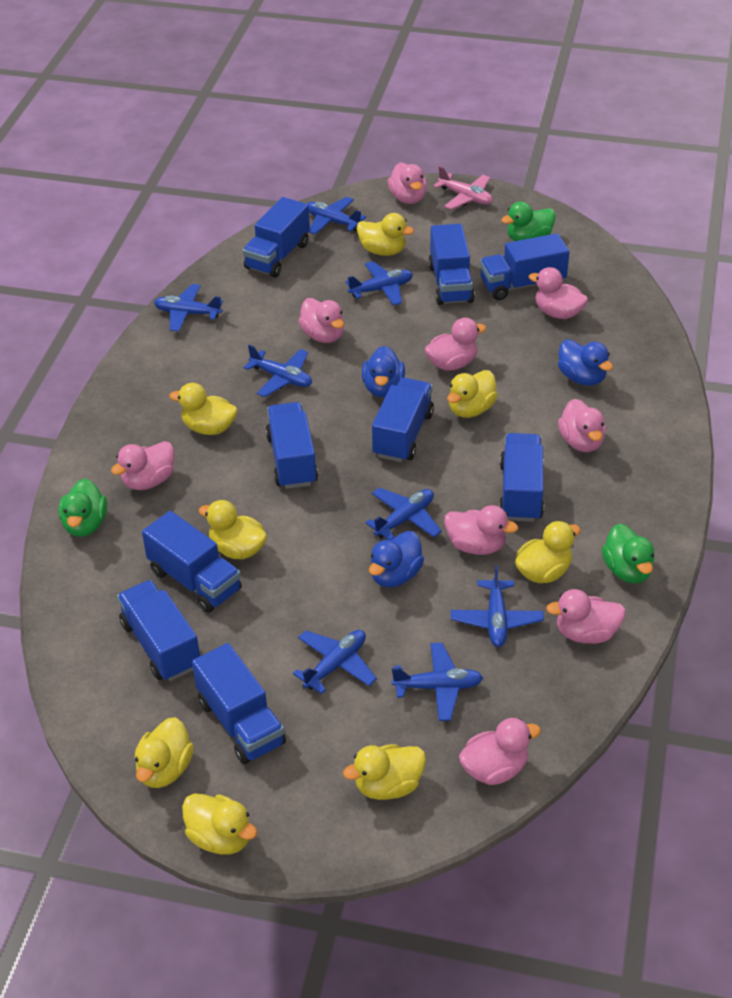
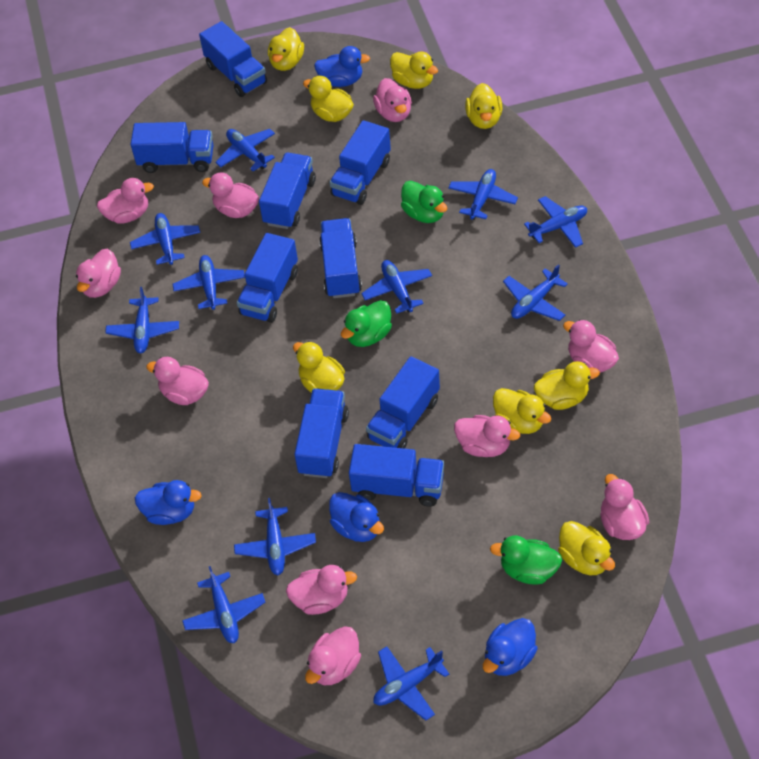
blue duck: [362,346,405,397] [369,531,424,587] [558,339,613,386] = 3 -> [135,480,201,525] [314,46,370,87] [329,492,384,542] [483,618,538,676] = 4
blue plane: [154,284,223,332] [243,345,312,397] [293,630,377,694] [307,197,366,235] [346,261,413,306] [365,488,442,540] [392,643,483,721] [451,565,544,647] = 8 -> [105,287,179,353] [130,213,200,265] [173,255,245,310] [182,566,266,643] [215,129,275,171] [234,498,316,575] [361,260,432,314] [373,646,449,720] [448,169,518,220] [503,264,568,321] [524,196,587,248] = 11
pink duck: [111,441,174,490] [298,298,344,343] [388,162,427,204] [425,318,486,371] [444,505,518,555] [459,718,541,785] [529,267,588,319] [546,589,626,644] [558,399,606,452] = 9 -> [76,249,121,298] [97,178,154,224] [146,357,209,405] [202,172,259,218] [286,565,357,615] [305,626,361,685] [373,78,412,122] [454,415,520,457] [563,319,619,373] [600,474,649,540] = 10
pink plane: [433,166,493,210] = 1 -> none = 0

